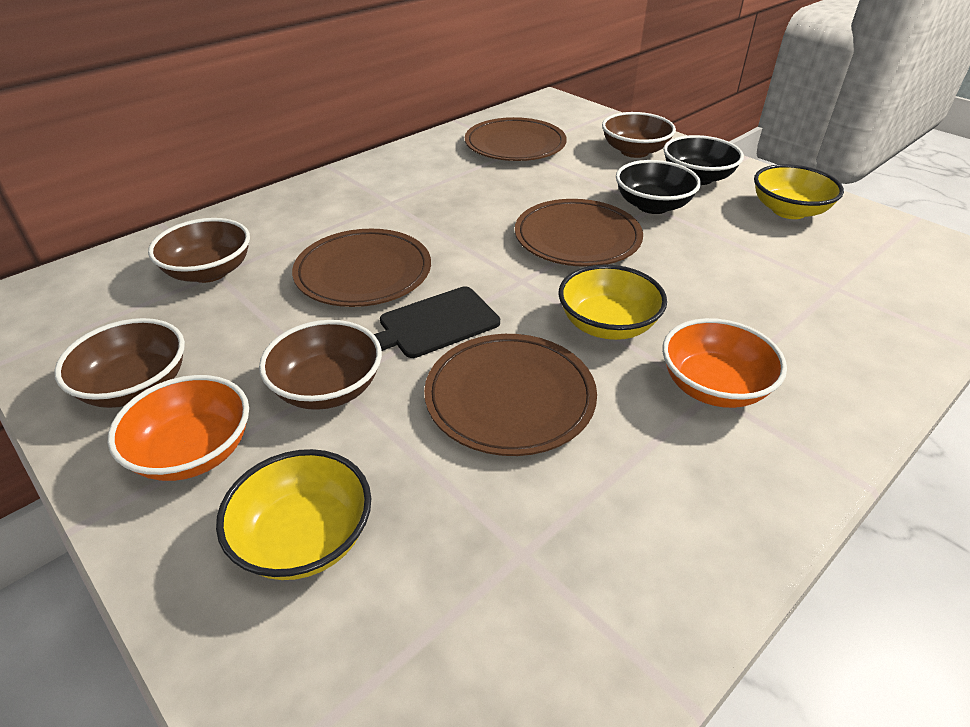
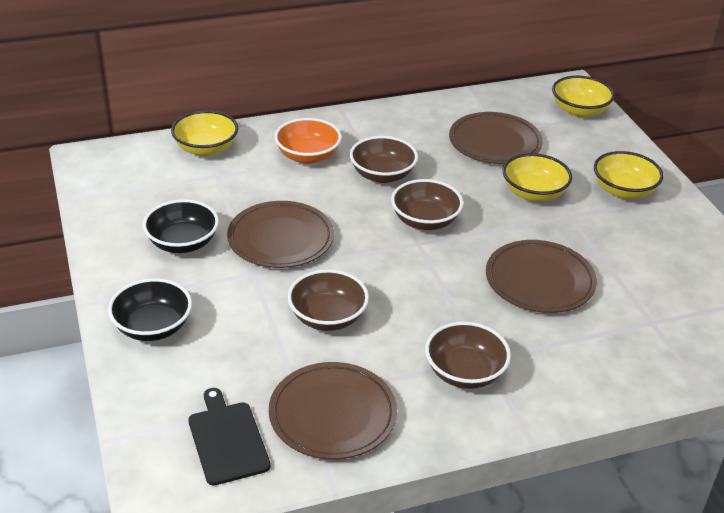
orange bowl: [108,375,249,481] [662,318,787,408] = 2 -> [275,118,342,164] = 1
yellow bowl: [216,449,371,580] [558,264,667,340] [754,164,844,219] = 3 -> [171,111,238,156] [503,153,572,202] [552,76,615,117] [594,151,663,199] = 4

